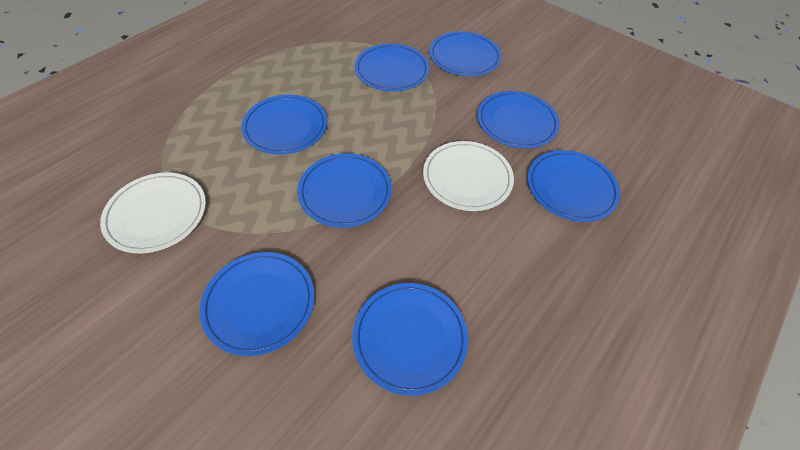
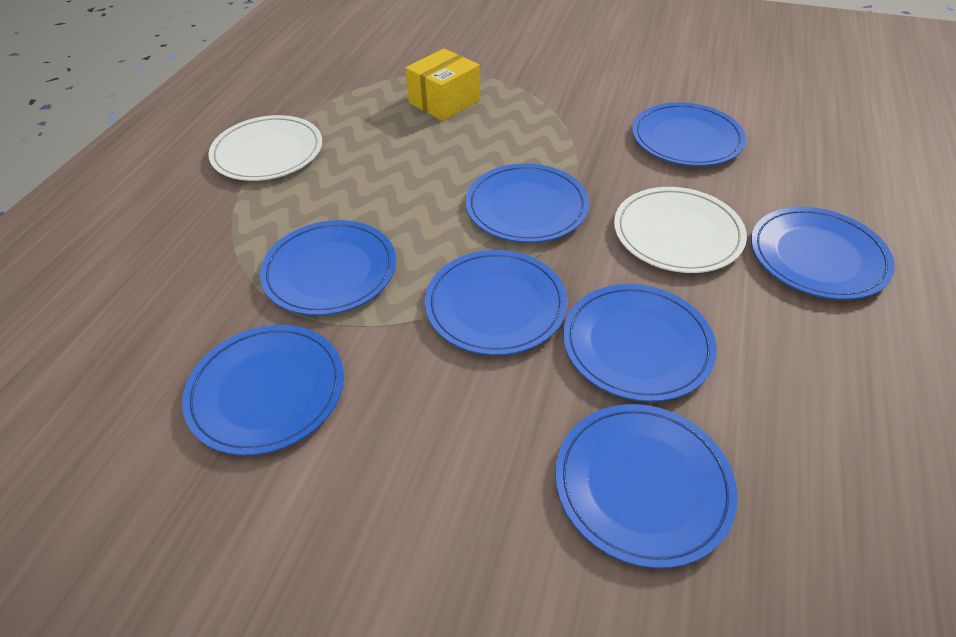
yellow box: none = 0 -> [405,48,480,121] = 1

